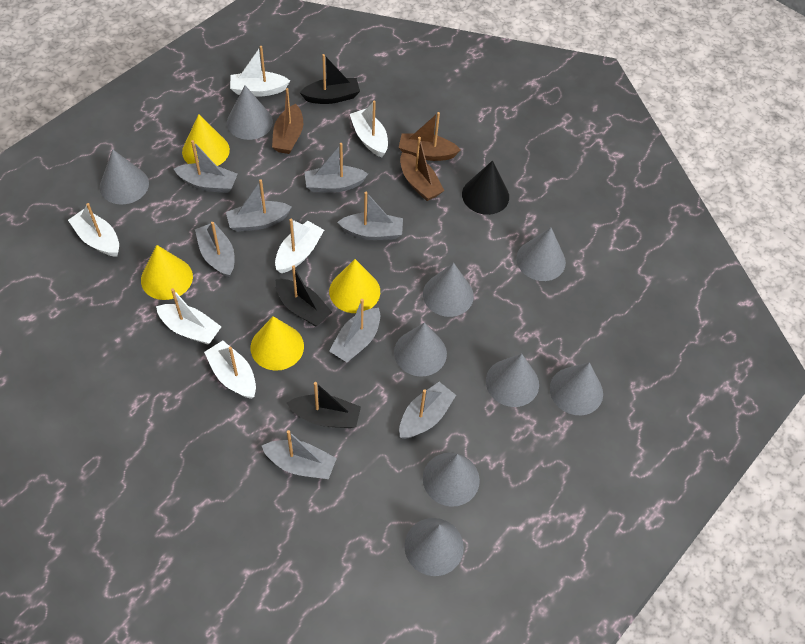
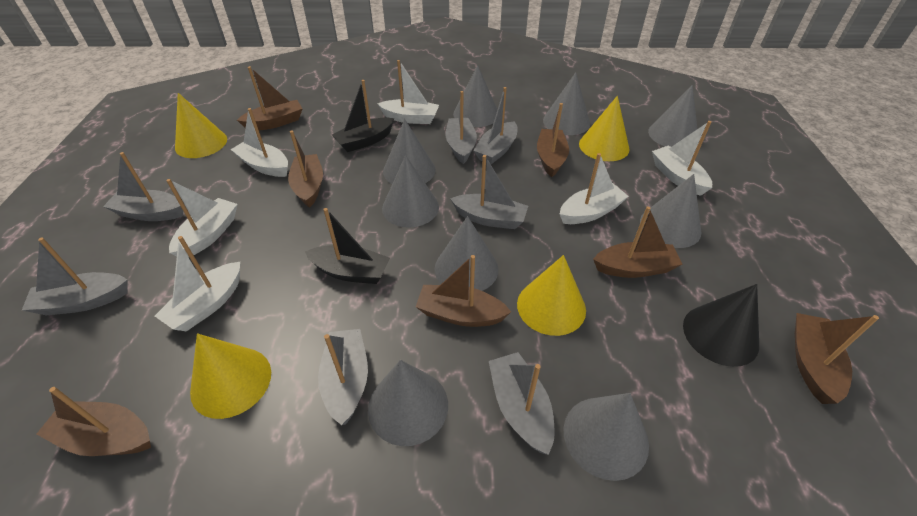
black boat: [275,265,332,327] [287,382,361,428] [300,54,360,104] = 3 -> [305,208,390,284] [332,80,394,152] = 2
brown boat: [272,88,303,154] [399,112,461,161] [400,137,445,201] = 3 -> [36,387,151,456] [237,66,303,130] [288,131,323,208] [416,255,511,327] [537,103,569,177] [593,206,682,278] [795,313,879,404] = 7
grey boat: [174,140,237,193] [195,222,234,278] [226,179,292,232] [262,430,337,479] [304,143,368,192] [329,299,380,362] [337,192,403,240] [399,382,456,439] = 8 -> [22,237,128,316] [103,152,183,221] [318,329,368,425] [446,91,477,164] [450,155,528,229] [473,87,518,164] [489,352,555,455] = 7

